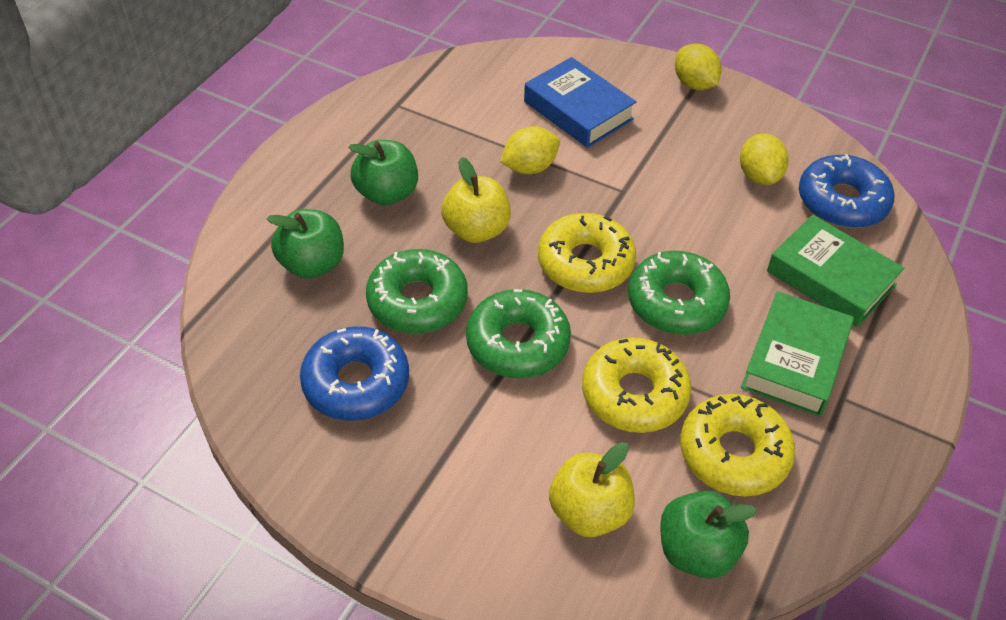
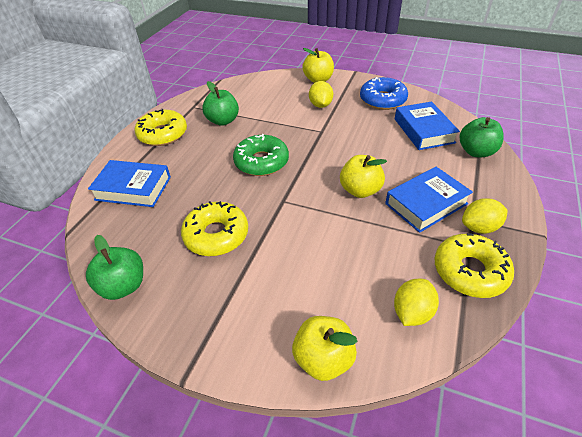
blue book: [524,57,636,148] = 1 -> [88,160,171,207] [385,167,473,233] [395,101,460,150] = 3
blue donut: [300,327,409,420] [799,154,895,228] = 2 -> [360,77,408,110] = 1
green book: [741,291,854,417] [767,215,904,327] = 2 -> none = 0
green donut: [366,249,468,334] [466,289,571,378] [628,251,730,335] = 3 -> [233,134,289,176] = 1
yellow apple: [441,157,511,243] [549,442,635,537] = 2 -> [292,316,358,381] [302,48,334,83] [340,155,387,198] = 3

